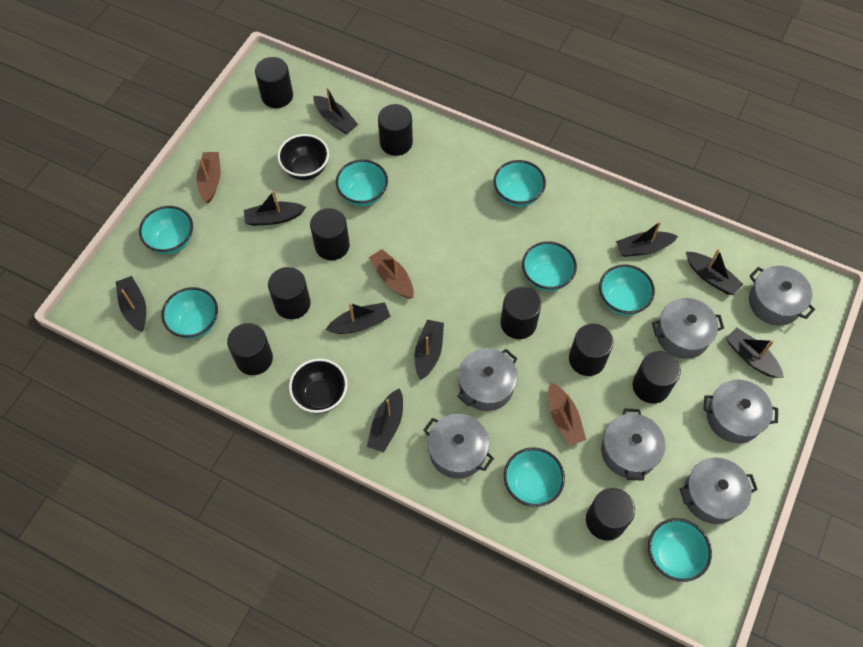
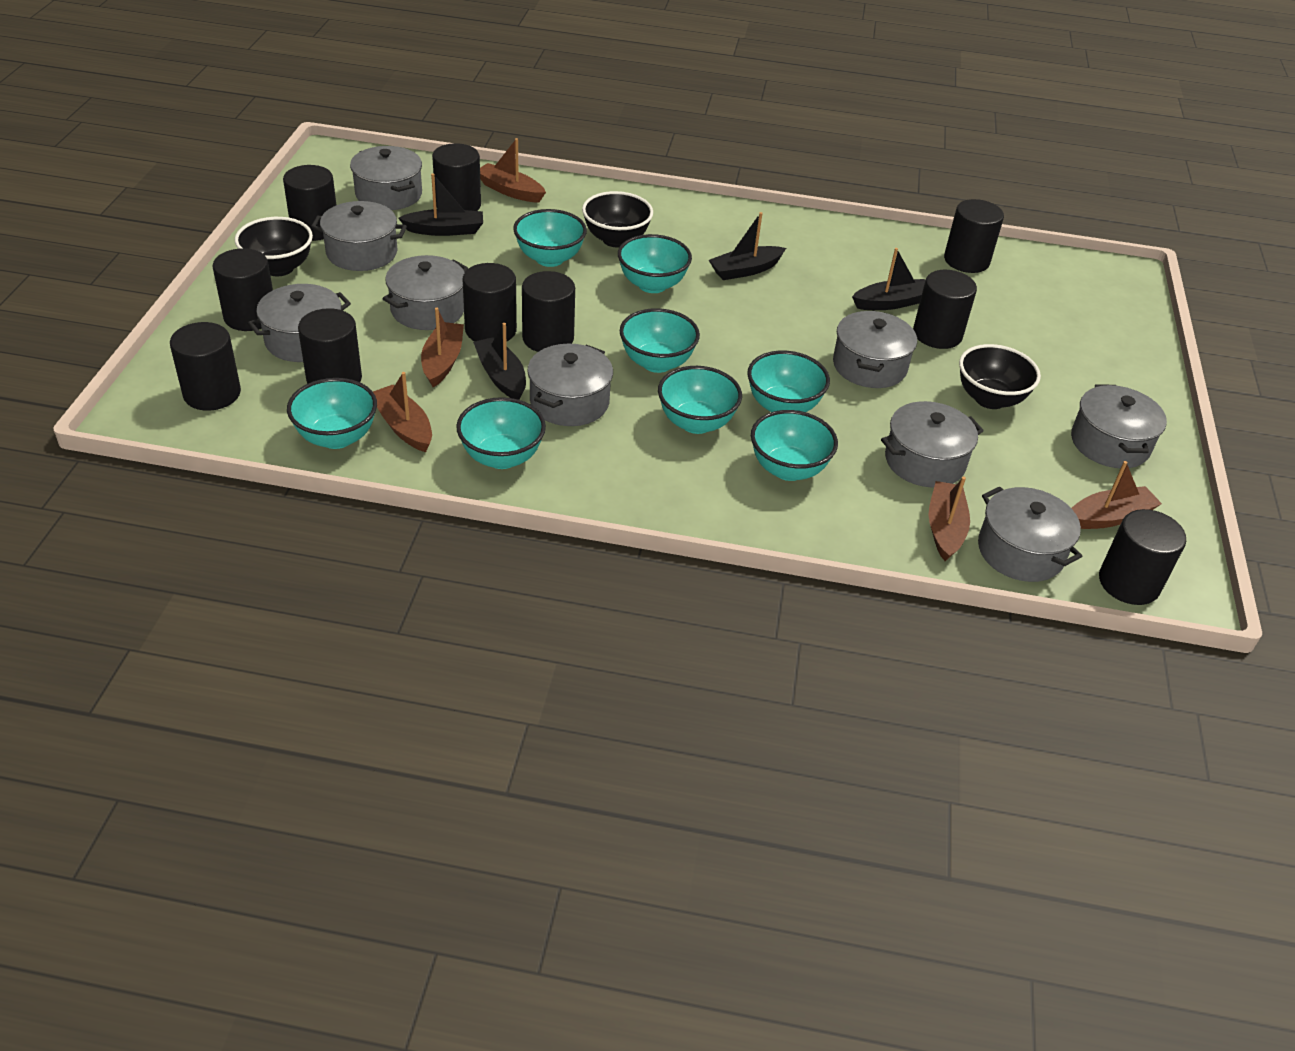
black boat: [116,276,146,332] [244,190,306,226] [314,87,358,134] [326,302,391,334] [367,388,403,452] [415,320,444,380] [616,221,678,257] [686,248,743,295] [726,327,784,378] = 9 -> [398,173,483,236] [473,323,526,400] [709,212,786,280] [852,248,925,310] = 4
black bowl: [277,134,329,180] [289,358,347,414] = 2 -> [234,217,313,276] [582,191,653,247] [959,344,1041,409] = 3
black cylinder: [227,323,273,375] [255,57,293,108] [268,267,311,319] [310,208,350,260] [378,104,413,156] [501,287,541,339] [569,324,614,376] [586,488,635,541] [633,351,681,403] = 9 -> [170,322,241,411] [213,248,273,331] [283,165,336,241] [298,308,362,384] [432,143,481,211] [463,263,517,342] [522,271,575,352] [913,270,977,349] [944,199,1004,273] [1099,509,1186,605] = 10
brown boat: [197,152,221,203] [369,249,414,299] [548,382,586,446] = 3 -> [373,372,432,452] [421,308,464,387] [480,138,546,203] [929,477,970,561] [1072,461,1162,529] = 5
grey pot: [424,414,494,479] [457,348,518,411] [601,409,665,481] [652,298,724,359] [680,458,758,524] [703,380,778,443] [749,266,815,326] = 7 -> [248,284,351,362] [311,201,407,271] [350,146,422,210] [383,255,468,330] [527,344,613,426] [833,311,917,388] [881,401,984,488] [978,486,1082,582] [1071,384,1167,468] = 9

